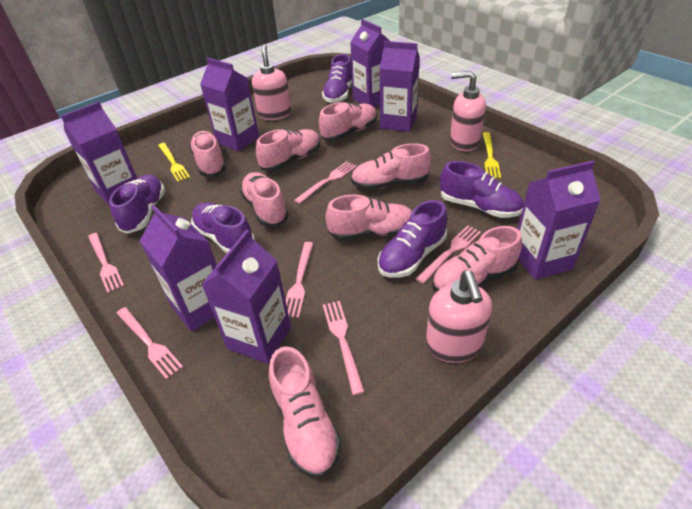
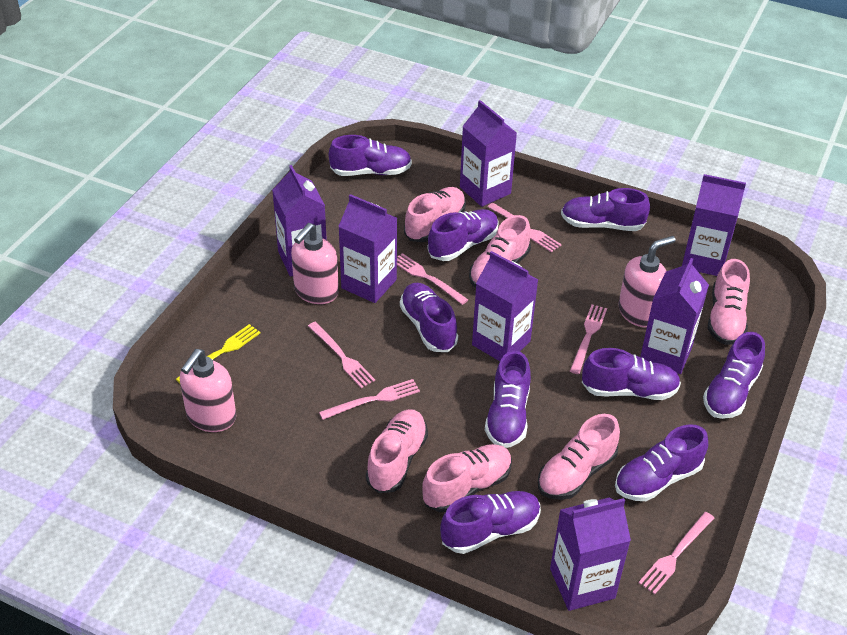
pink shoe: [189,131,226,176] [240,172,289,227] [256,129,321,171] [269,346,342,478] [319,102,377,141] [325,194,412,241] [351,143,431,190] [432,226,522,292] = 8 -> [366,409,428,493] [404,187,466,242] [422,444,512,512] [469,215,531,288] [538,414,620,500] [708,259,750,345] = 6
purple shoe: [109,174,165,234] [191,202,255,253] [322,54,352,103] [378,200,447,278] [440,161,523,218] = 5 -> [329,135,412,176] [400,283,458,352] [428,209,499,261] [440,491,541,554] [485,351,531,448] [561,188,650,231] [582,348,681,400] [615,424,708,501] [703,332,765,419] = 9
yellow fork: [158,143,190,182] [482,132,501,178] = 2 -> [176,324,261,383] = 1

